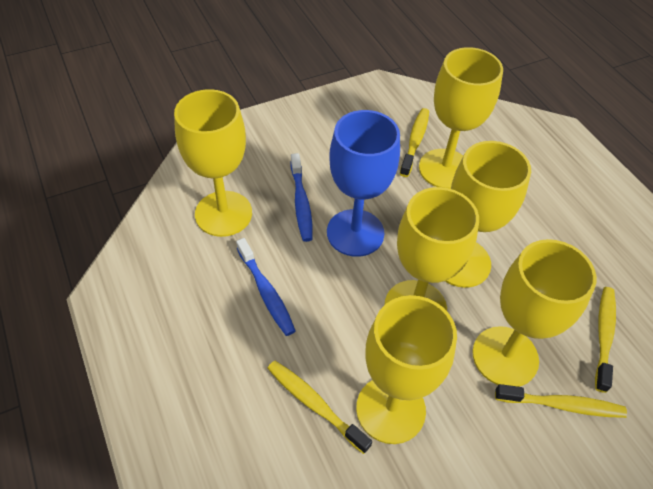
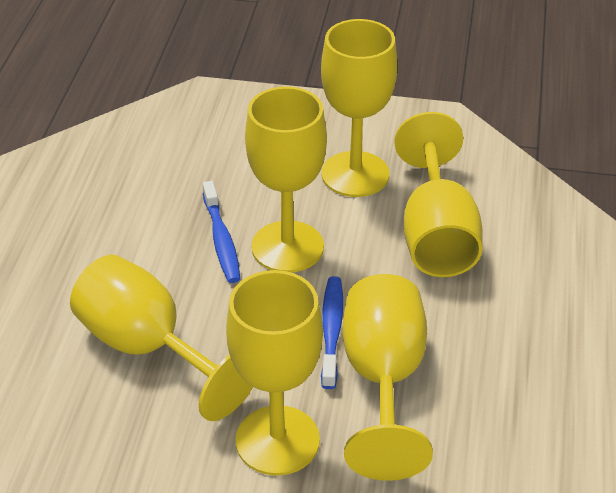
blue goblet: [327,110,400,257] = 1 -> none = 0
yellow toothbrush: [267,361,372,454] [400,108,429,177] [495,384,627,418] [595,287,616,393] = 4 -> none = 0

